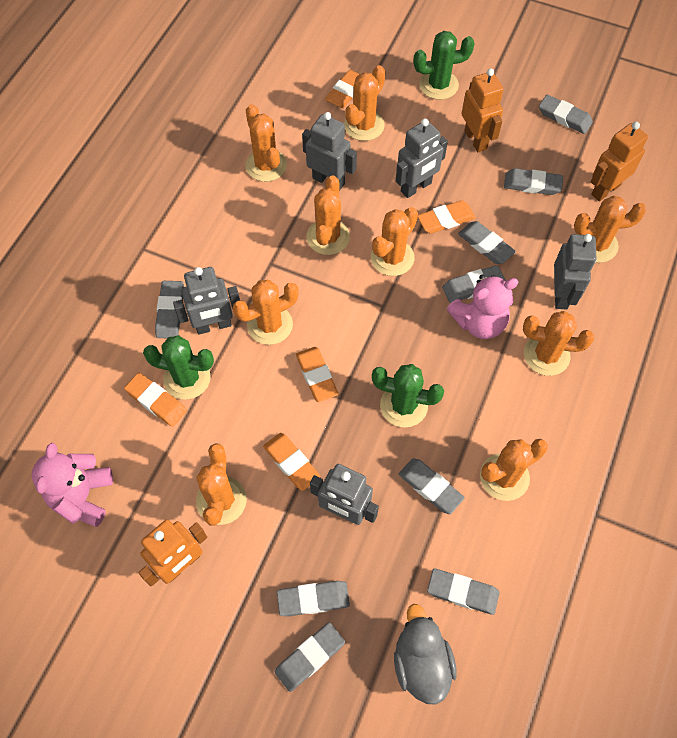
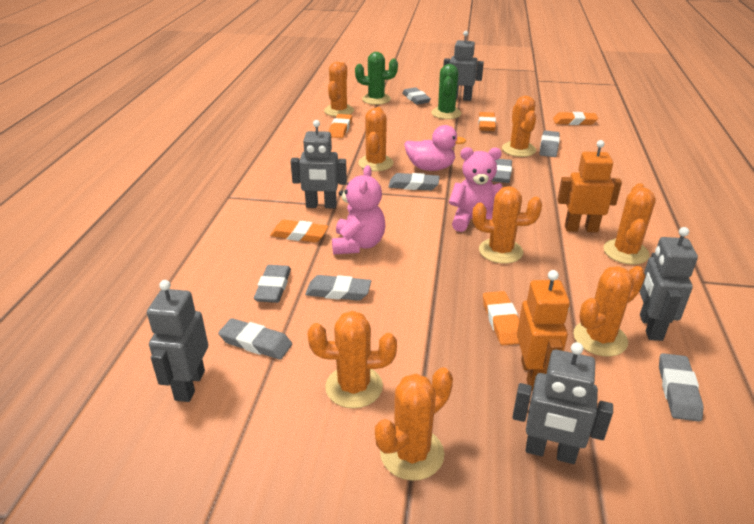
green cactus: [143,335,214,400] [372,364,444,428] [414,31,475,100] = 3 -> [355,52,398,105] [431,64,462,119] = 2
grey duck: [394,604,457,705] = 1 -> none = 0
grey eraser: [155,281,184,338] [274,622,345,692] [277,581,350,616] [399,458,465,514] [427,568,499,615] [442,265,506,303] [458,221,516,264] [504,168,563,195] [539,95,593,134] = 9 -> [218,318,292,360] [254,265,291,303] [305,275,371,301] [389,173,440,190] [402,87,431,105] [491,159,512,183] [540,130,560,157] [659,353,704,422] = 8
orange cactus: [196,444,247,526] [233,280,299,345] [246,104,287,182] [306,175,350,255] [344,65,386,141] [371,207,418,276] [480,439,548,501] [523,311,594,376] [574,196,646,263] = 9 -> [308,311,397,408] [324,62,354,117] [358,107,393,171] [375,367,453,481] [472,186,542,264] [502,96,536,157] [573,266,645,357] [603,183,656,265] = 8
orange robot: [138,520,207,586] [461,68,504,152] [591,122,648,201] = 3 -> [517,270,570,390] [557,140,622,232] = 2
pink duck: none = 0 -> [404,125,466,171] = 1

